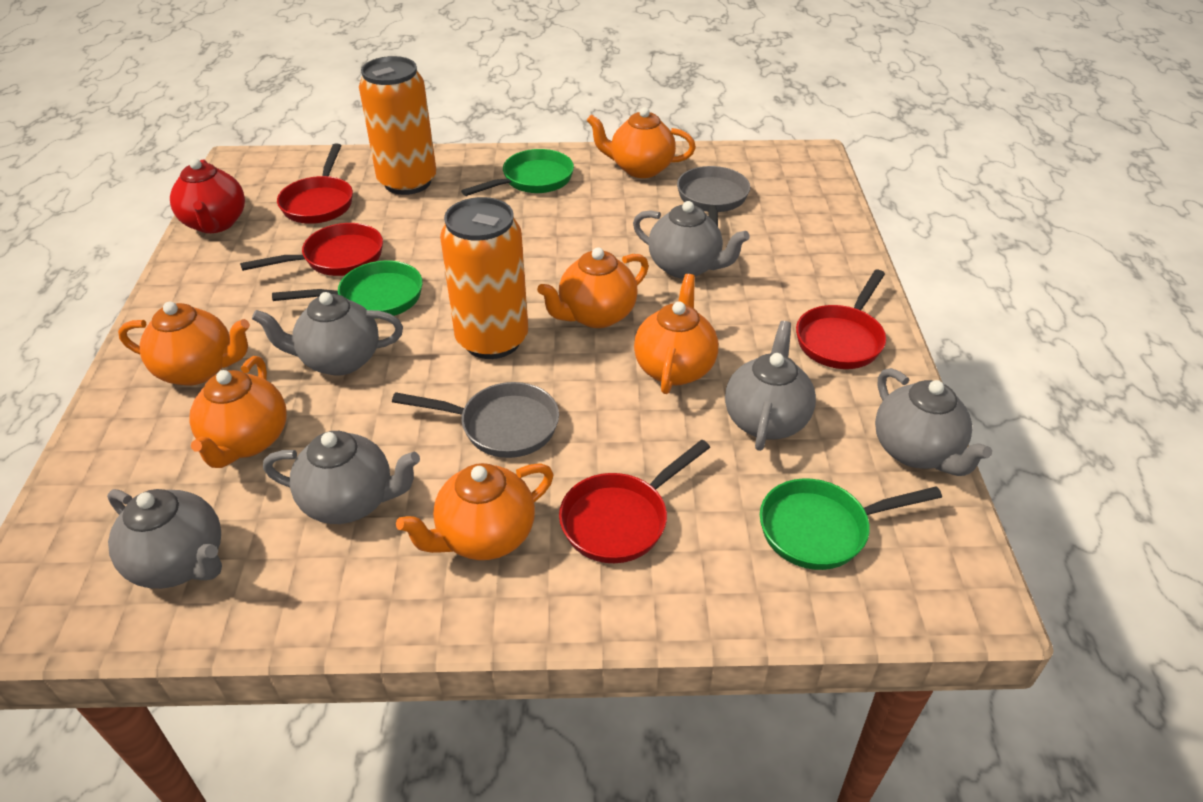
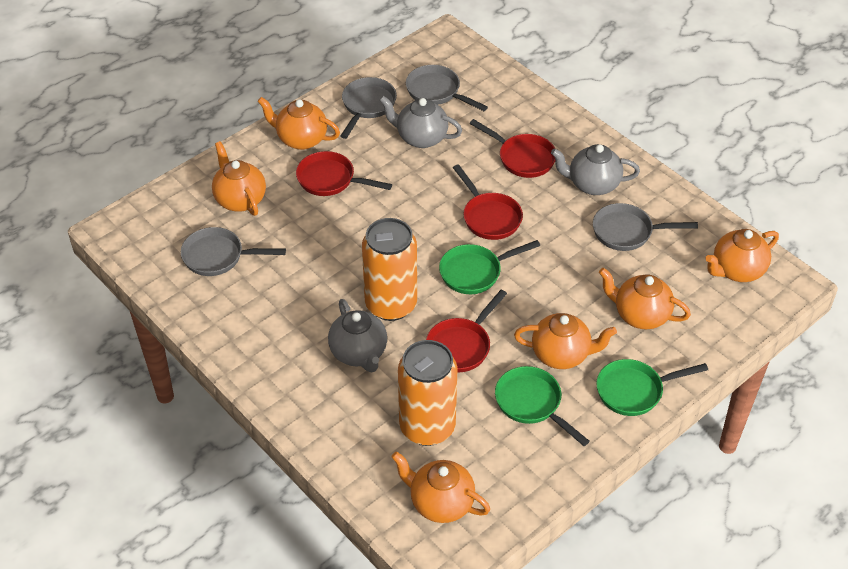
grey pan: [392,382,559,458] [677,166,750,226] = 2 -> [181,227,286,276] [340,77,397,139] [406,65,488,111] [593,203,698,251] = 4
grey teapot: [107,489,222,589] [252,292,403,376] [263,431,420,524] [633,201,750,279] [725,321,816,451] [875,368,992,476] = 6 -> [328,299,387,372] [379,96,462,148] [551,144,640,195] = 3
red teapot: [170,159,245,233] = 1 -> none = 0

